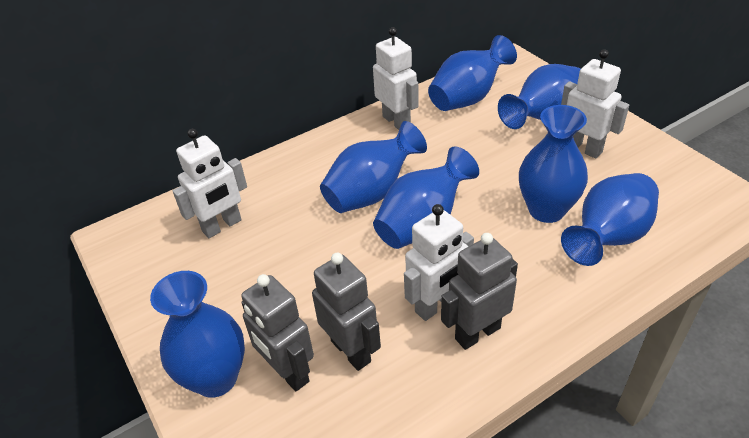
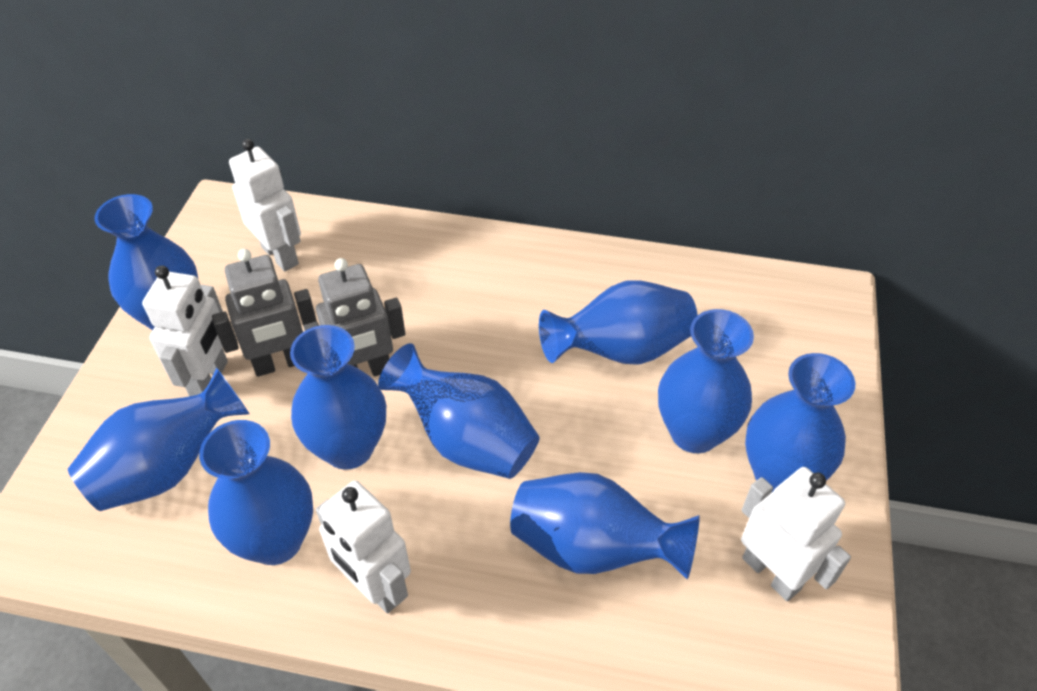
blue vase: [150,271,245,398] [320,121,427,213] [373,146,479,249] [428,35,517,111] [498,64,581,129] [519,105,588,223] [561,173,659,266] = 7 -> [68,368,250,511] [95,194,198,330] [199,420,313,565] [290,325,386,470] [378,343,540,479] [510,472,700,580] [539,280,698,365] [658,309,754,453] [745,353,855,492] = 9
grey robot: [241,274,314,391] [312,253,381,371] [441,233,518,350] = 3 -> [212,249,317,377] [304,258,405,376] = 2

